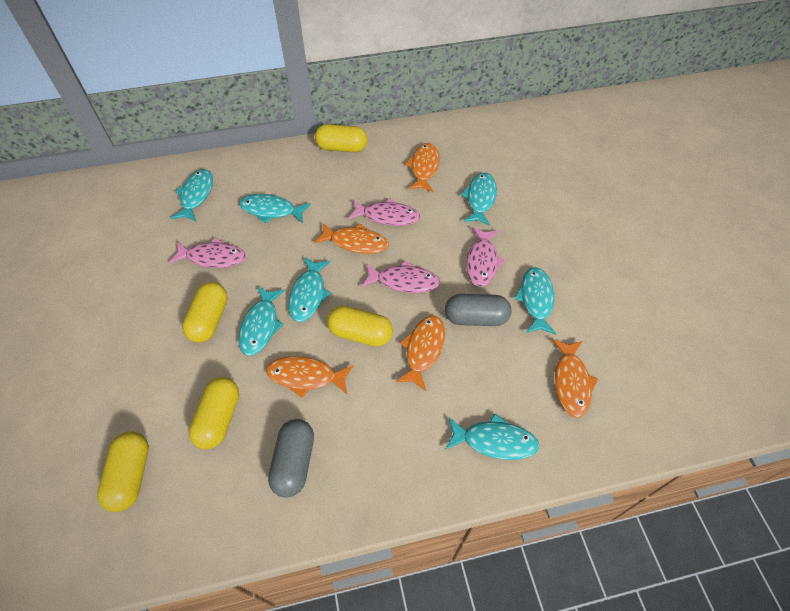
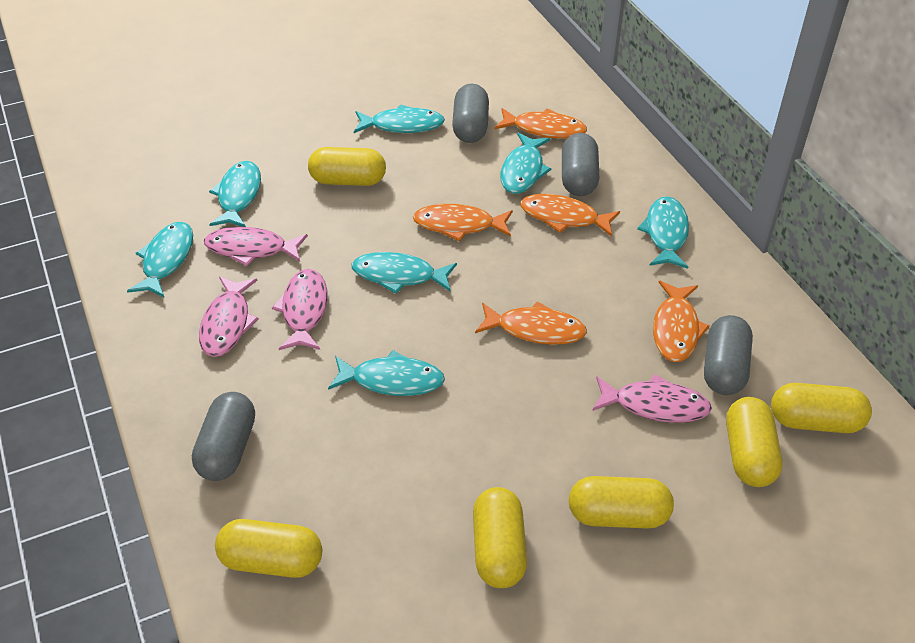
grey capsule: [268,419,314,498] [445,294,511,326] = 2 -> [192,392,255,481] [452,84,489,143] [562,133,599,196] [704,315,753,395] = 4
yellow capsule: [97,431,149,512] [182,282,228,343] [189,377,239,449] [315,124,367,152] [327,306,393,347] = 5 -> [215,519,322,578] [308,147,386,186] [473,487,527,588] [569,476,674,529] [726,397,782,487] [771,383,872,433] = 6

